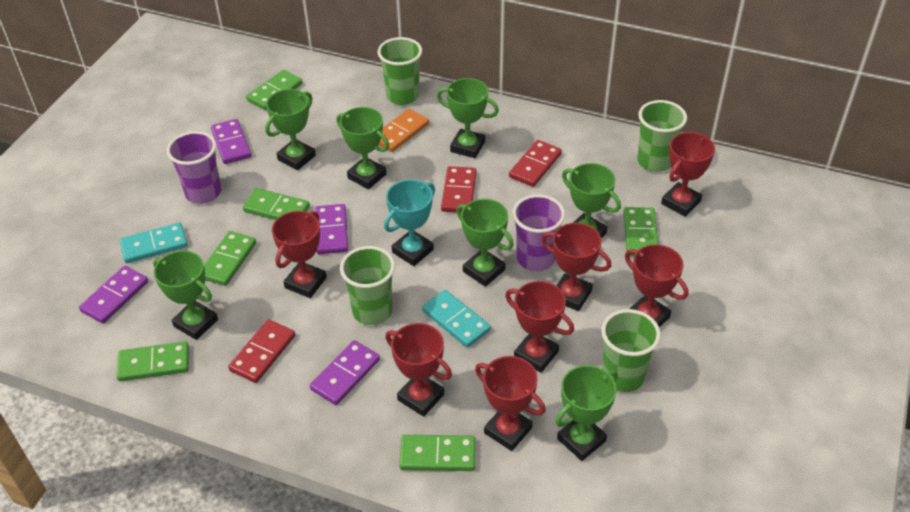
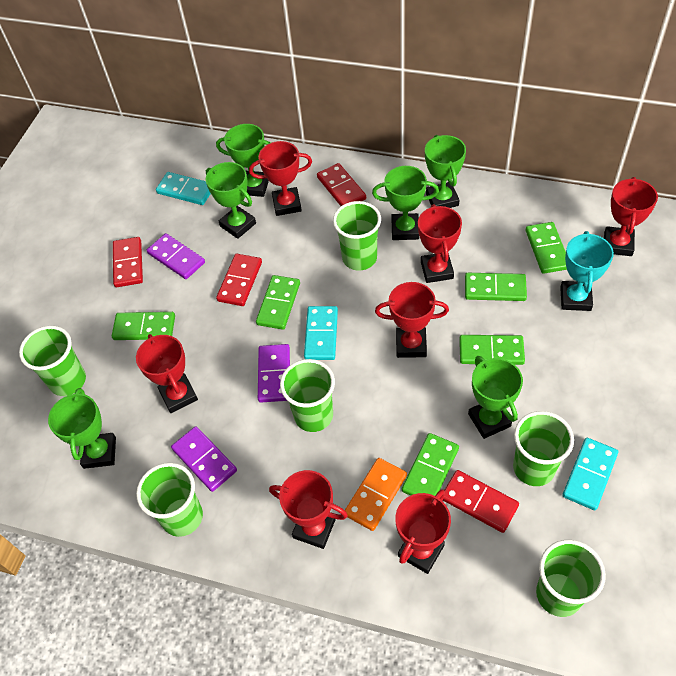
green cup: [340,246,395,325] [378,37,422,105] [601,309,661,392] [637,100,687,172] = 4 -> [19,326,86,396] [136,463,203,537] [280,359,335,432] [333,201,381,270] [513,411,574,486] [536,540,606,617] = 6
green trophy: [153,250,218,340] [265,89,316,170] [337,107,389,189] [437,78,499,158] [456,199,514,287] [556,365,618,461] [562,163,621,238] = 7 -> [48,388,116,469] [206,162,256,239] [216,124,271,197] [372,166,439,240] [425,135,466,208] [468,356,523,439] = 6
purple cup: [167,131,221,204] [512,194,565,271] = 2 -> none = 0
purple domino: [79,266,148,324] [211,119,251,164] [310,340,380,405] [315,204,348,254] = 4 -> [147,233,205,279] [171,426,237,492] [258,344,290,402] = 3
red domino: [228,319,295,383] [441,166,477,213] [509,140,562,187] = 3 -> [113,237,143,287] [216,254,262,306] [317,163,366,206] [443,470,519,533] = 4
turquoise domino: [119,223,188,263] [422,290,491,348] = 2 -> [156,172,211,205] [304,306,338,360] [562,438,618,510] = 3

